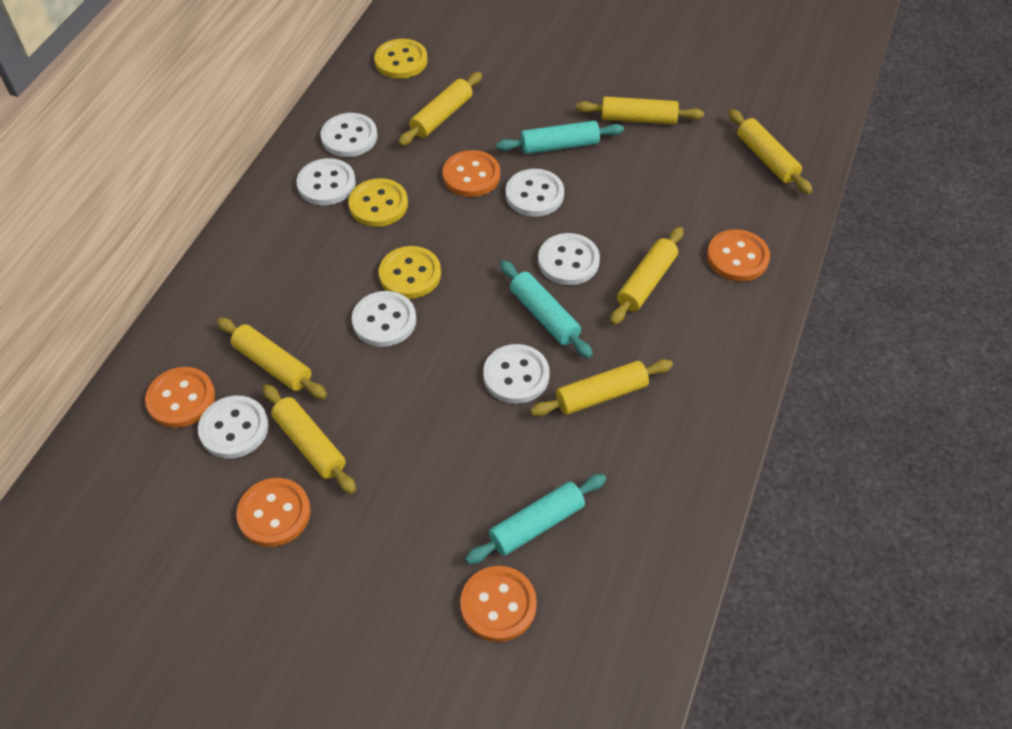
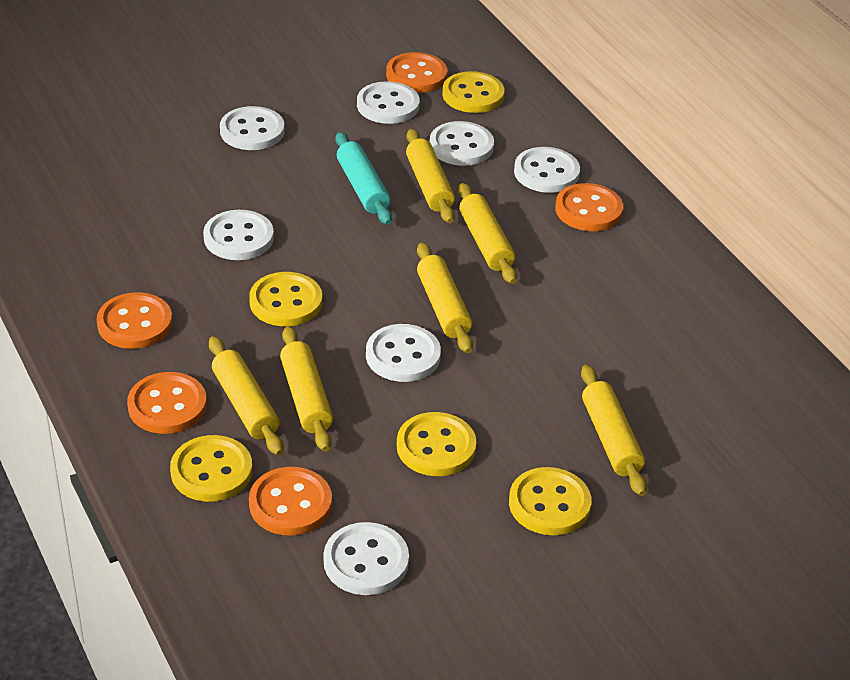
turquoise rolling pin: [465,474,606,564] [496,121,624,154] [500,260,593,358] = 3 -> [335,132,392,225] = 1
yellow button: [348,178,408,227] [374,39,427,79] [379,246,441,299] = 3 -> [170,435,252,502] [249,272,322,326] [397,412,476,476] [442,71,505,113] [509,467,591,535] = 5
yellow rolling pin: [217,318,327,399] [263,384,356,494] [398,72,482,146] [530,359,673,416] [576,96,704,125] [610,227,683,325] [728,109,813,194] = 7 -> [209,336,284,455] [280,326,333,451] [406,129,455,223] [417,242,473,353] [458,183,517,284] [581,365,647,496] = 6

